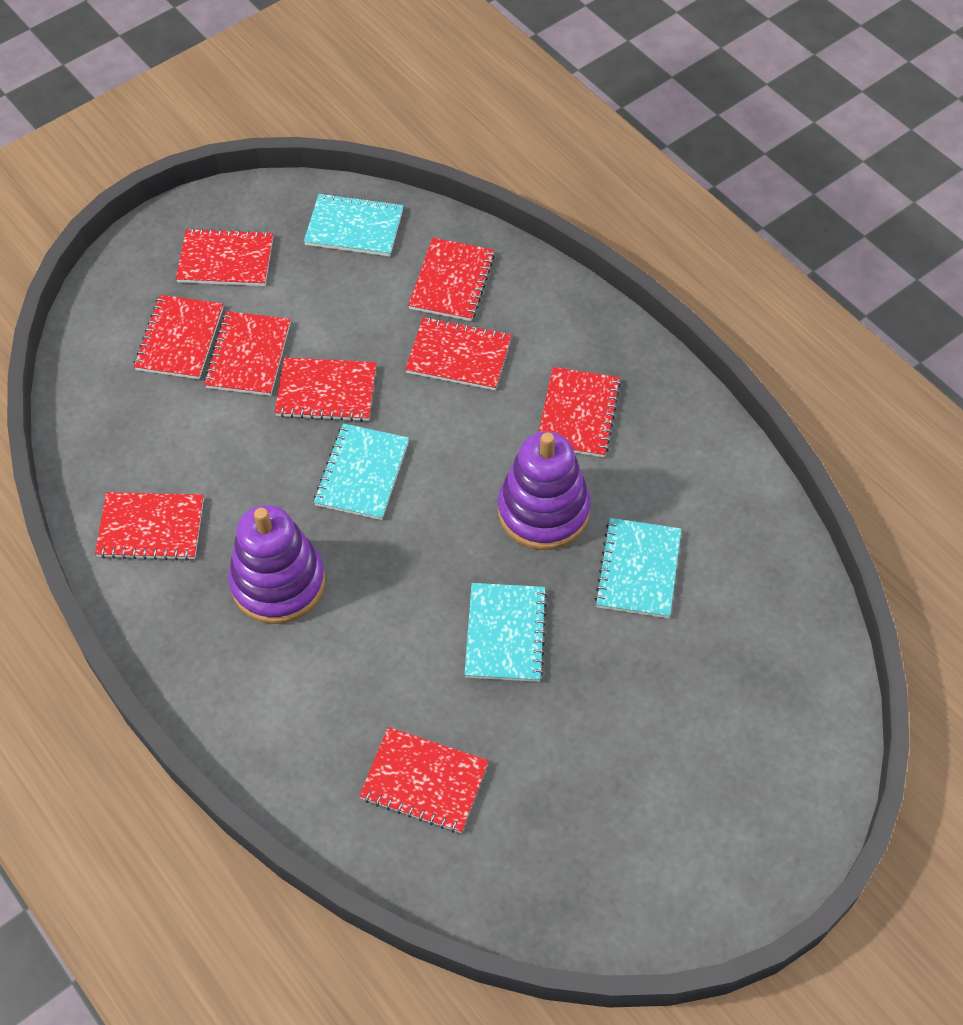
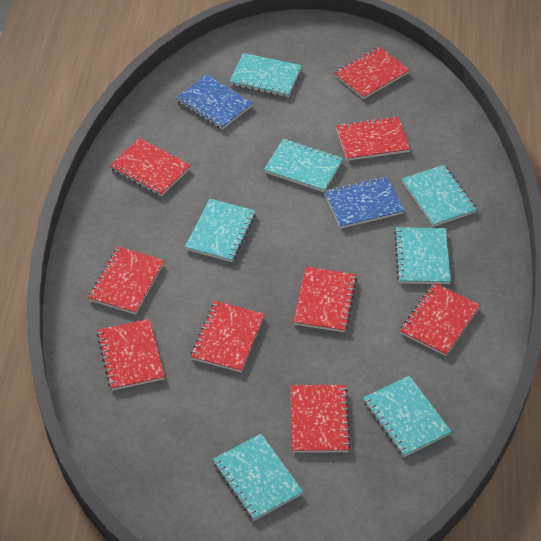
blue notebook: none = 0 -> [176,75,253,130] [324,177,404,228] = 2
purple stacking toy: [228,505,325,624] [498,431,591,550] = 2 -> none = 0
turquoise notebook: [304,193,403,256] [314,423,409,520] [464,583,548,682] [594,518,681,618] = 4 -> [185,199,256,262] [213,434,303,521] [229,53,302,97] [264,139,343,192] [363,376,452,457] [394,227,451,284] [402,165,477,227] = 7

